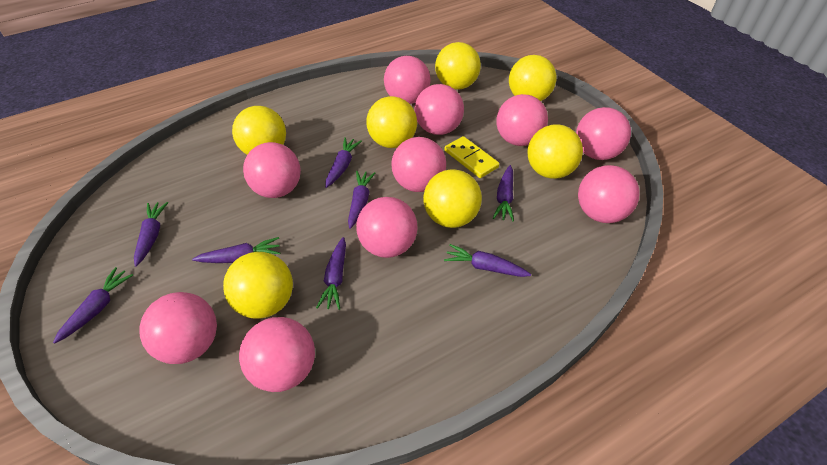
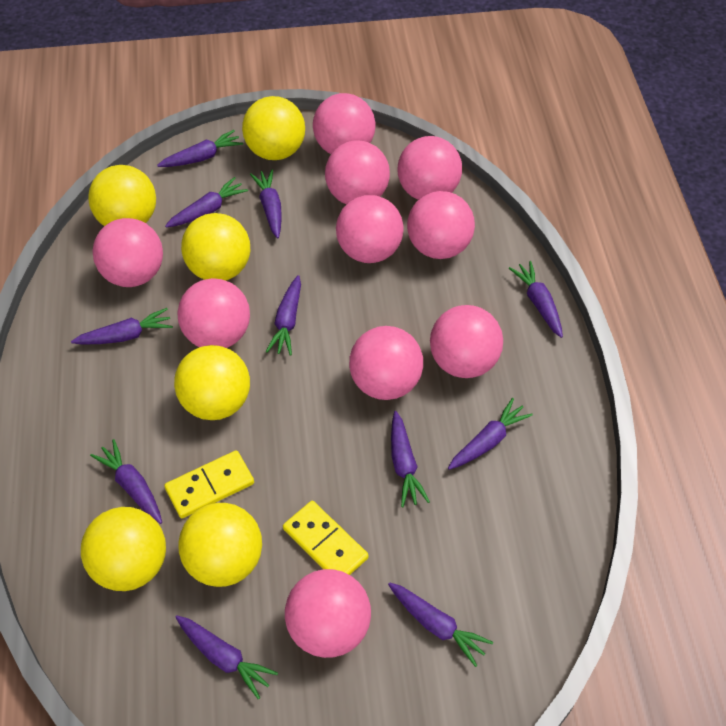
purple carrot: [53,267,133,344] [134,202,168,267] [192,237,280,263] [316,237,346,310] [325,137,362,188] [348,171,375,229] [444,244,531,277] [493,165,514,222] = 8 -> [71,308,173,345] [90,439,162,524] [157,130,243,167] [165,177,248,227] [175,615,278,699] [250,170,282,238] [266,275,301,356] [388,582,493,667] [391,411,430,507] [448,398,533,470] [509,261,563,338] = 11
yellow ball: [223,252,293,319] [232,106,286,155] [367,96,417,148] [423,169,482,228] [435,42,481,90] [509,55,556,101] [527,124,583,179] = 7 -> [81,507,166,591] [88,165,156,226] [174,345,250,420] [178,503,262,587] [181,213,250,281] [242,96,305,160] = 6
yellow domino: [445,136,499,178] = 1 -> [164,450,254,518] [283,501,369,575] = 2

